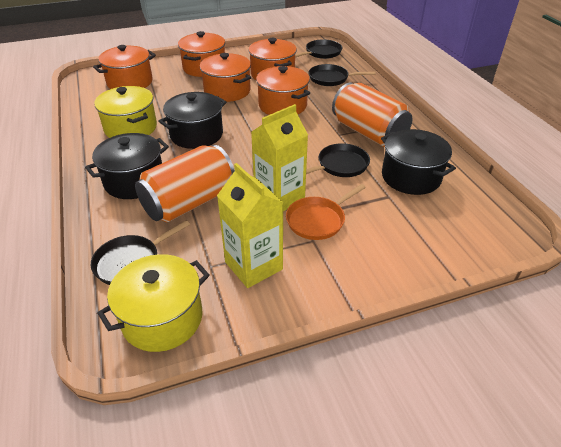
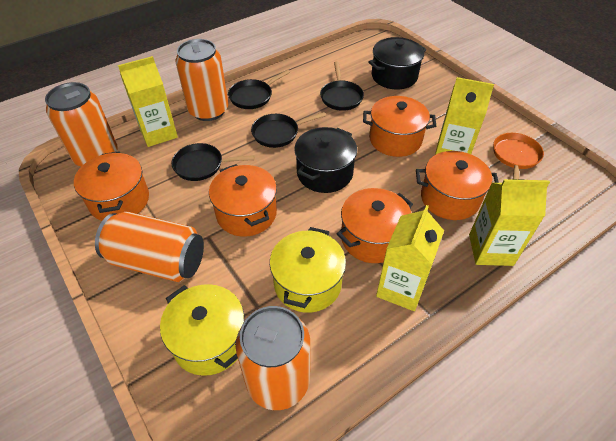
black pot: [85,133,169,199] [158,92,227,149] [381,129,456,195] = 3 -> [294,127,357,193] [368,37,426,90] = 2
orange can: [135,145,235,222] [332,82,413,147] = 2 -> [45,82,118,167] [95,212,204,282] [176,39,228,121] [236,306,310,410] = 4
yellow carton: [217,163,284,288] [251,104,308,211] = 2 -> [118,56,178,147] [376,205,444,311] [435,77,494,155] [469,179,550,266] = 4

